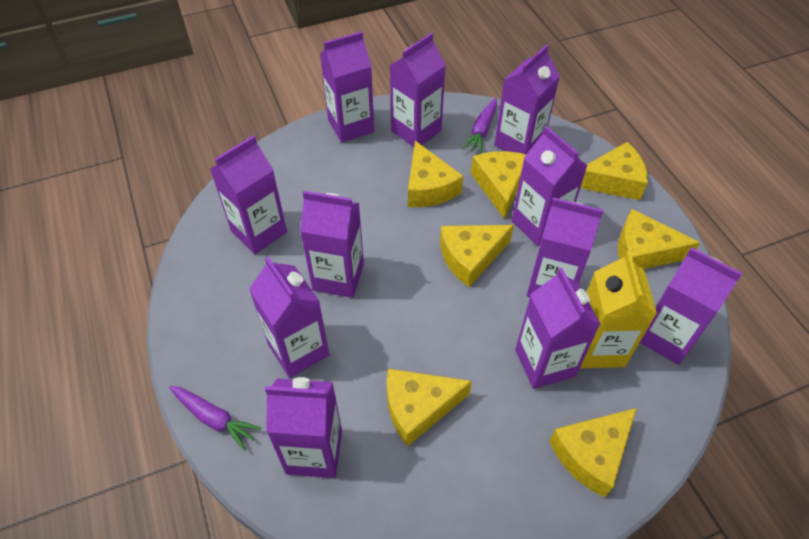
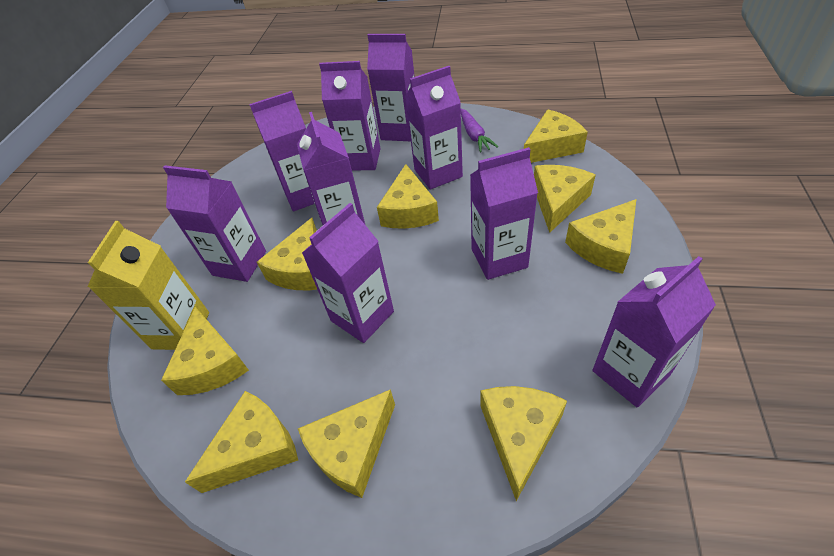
purple carrot: [169,386,261,451] [462,98,497,154] = 2 -> [461,109,498,153] = 1
purple carton: [210,135,287,254] [249,256,329,378] [265,377,342,478] [300,191,364,298] [320,31,374,143] [390,33,446,147] [494,44,560,155] [512,126,588,246] [515,268,600,389] [527,197,603,297] [640,247,743,365] = 11 -> [163,165,266,282] [249,91,315,211] [297,112,365,225] [302,203,394,343] [319,61,381,171] [367,34,415,141] [405,66,463,189] [470,147,538,280] [592,256,716,407] = 9
yellow cheese: [387,369,472,447] [408,141,463,207] [440,225,514,287] [471,151,526,219] [549,408,637,497] [580,142,648,200] [618,209,700,269] = 7 -> [161,307,249,395] [185,391,298,493] [257,218,317,290] [298,389,395,498] [377,164,439,229] [480,386,567,501] [524,109,588,163] [534,165,596,233] [565,199,636,274] = 9

